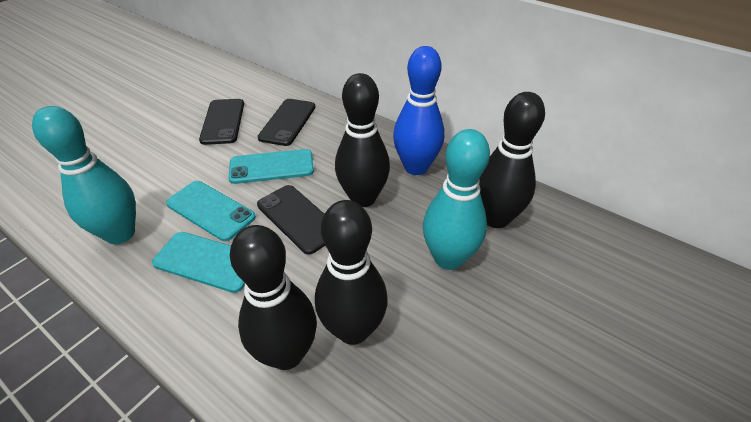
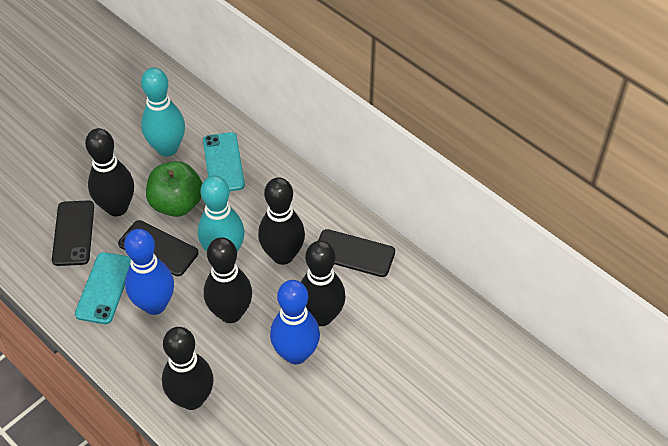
black bowling pin: [230,225,317,370] [315,200,388,345] [335,73,390,207] [479,92,545,228] = 4 -> [85,128,134,216] [162,327,214,410] [204,237,252,323] [258,177,305,265] [301,241,346,326] = 5
blue bowling pin: [393,46,445,175] = 1 -> [124,229,174,315] [270,280,320,365] = 2
green apple: none = 0 -> [146,161,202,217] = 1
turquoise phone: [152,232,245,293] [166,181,256,241] [228,149,314,184] = 3 -> [75,252,131,324] [203,132,245,191] = 2

